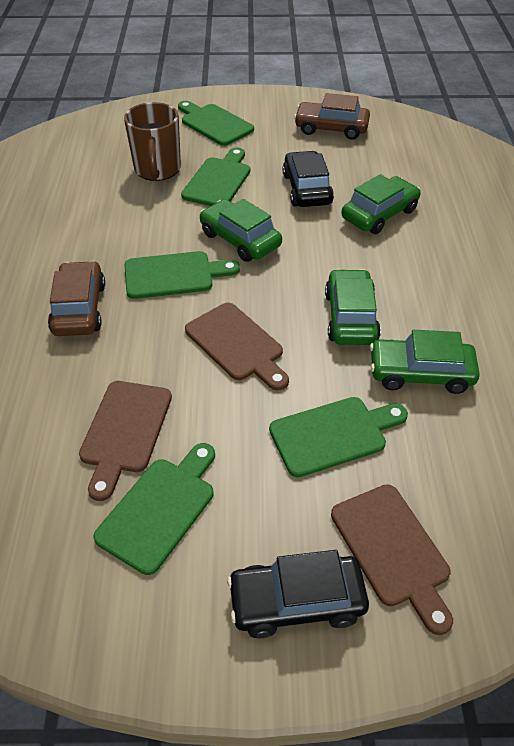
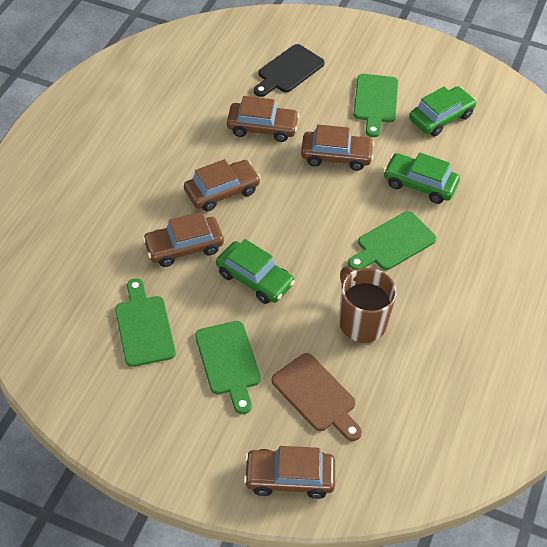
black car: [227,550,369,638] [283,151,334,207] = 2 -> none = 0
black cutting board: none = 0 -> [254,44,325,97] = 1
brown car: [48,261,105,336] [294,93,370,140] = 2 -> [142,212,224,267] [184,159,261,211] [227,96,299,142] [244,446,335,499] [301,125,374,171] = 5
brown cutting board: [79,381,172,501] [185,303,289,390] [331,484,453,635] = 3 -> [271,353,362,441] = 1
green car: [200,199,282,262] [325,269,381,345] [341,174,421,234] [370,330,480,394] = 4 -> [216,239,295,304] [383,152,460,204] [409,86,477,136] = 3
green cutting board: [93,443,215,575] [125,251,240,299] [178,101,254,146] [181,147,250,206] [269,397,408,477] = 5 -> [115,278,176,367] [195,321,261,414] [348,211,436,270] [354,74,398,137] = 4

